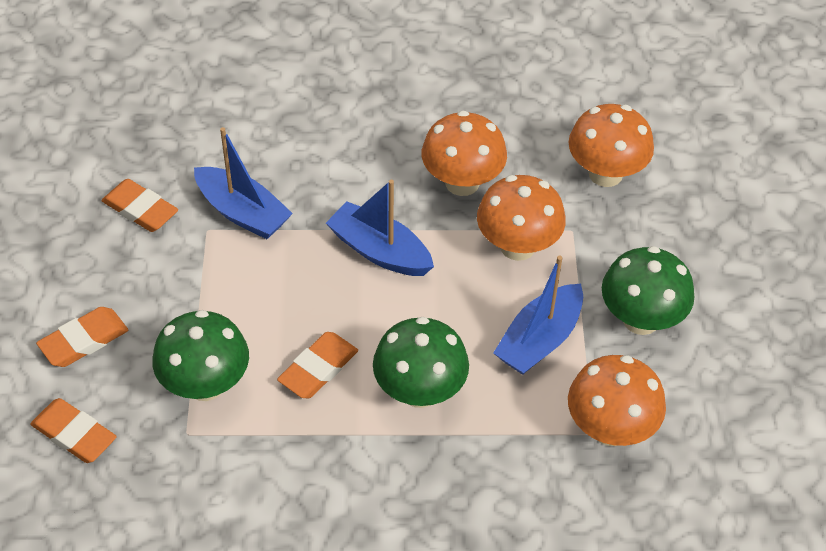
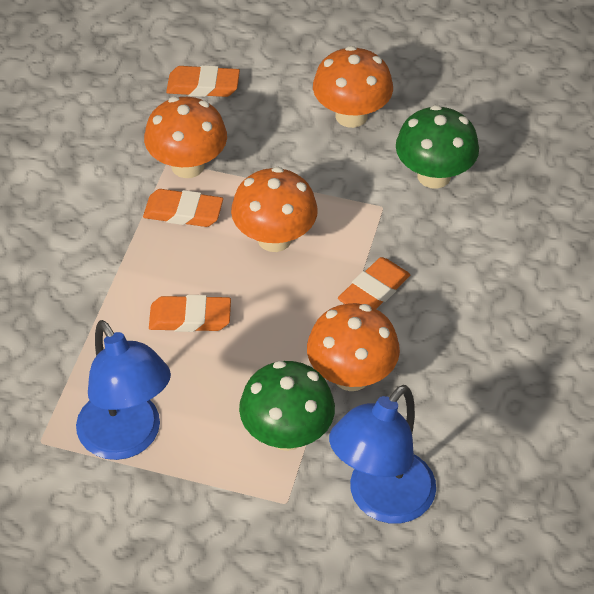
blue boat: [194,127,293,239] [326,180,434,276] [493,256,583,375] = 3 -> none = 0
blue lamp: none = 0 -> [76,320,171,460] [329,385,436,524] = 2
green mushroom: [152,310,249,401] [373,317,469,408] [602,246,695,335] = 3 -> [239,361,335,451] [396,105,479,189] = 2

